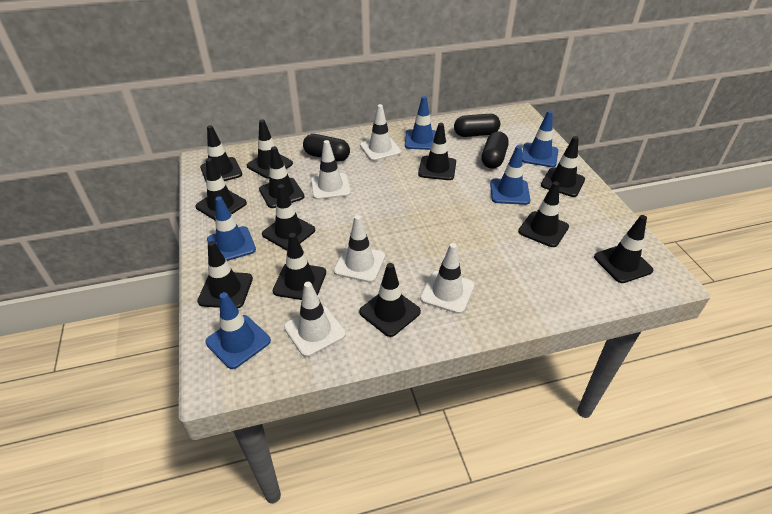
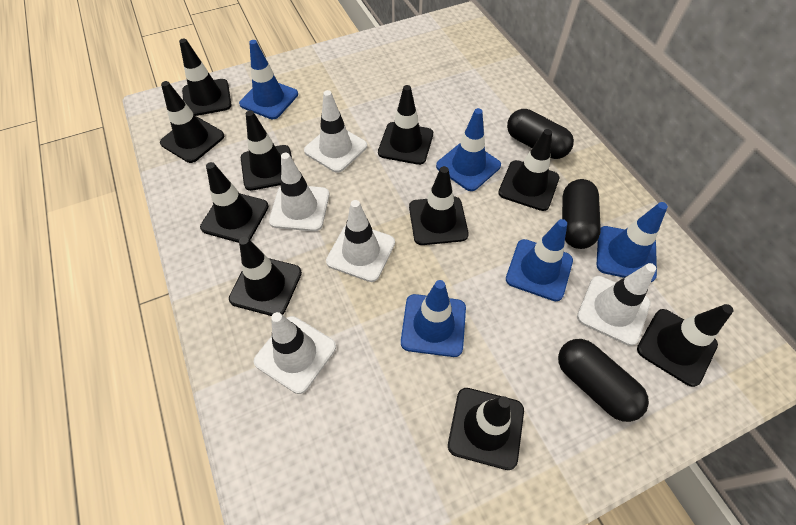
black traffic cone: [195,158,247,221] [197,241,253,308] [200,125,242,181] [247,119,293,179] [259,147,304,208] [262,184,315,250] [272,233,326,300] [359,263,421,337] [418,123,456,180] [518,181,569,247] [541,136,585,197] [594,215,653,283] = 12 -> [160,81,224,163] [179,38,231,116] [200,162,269,243] [229,237,302,316] [241,110,292,191] [378,85,433,165] [409,166,469,245] [448,388,524,470] [498,129,559,211] [637,304,733,387] = 10

